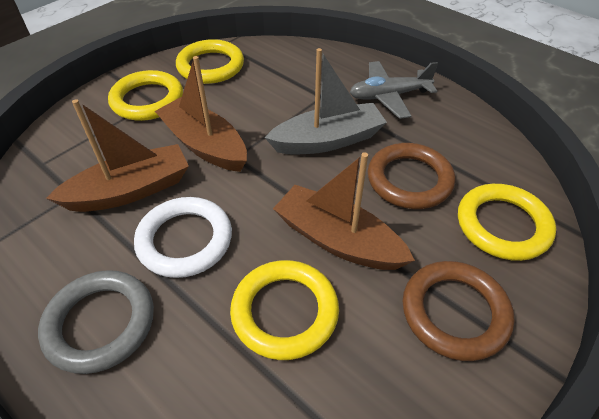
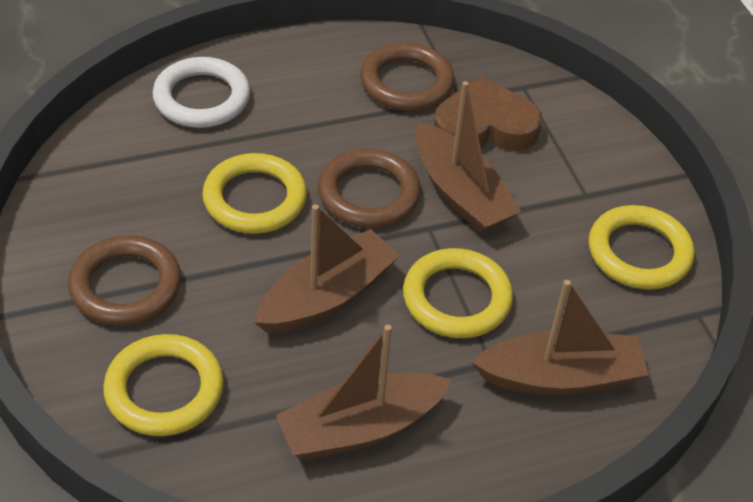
brown boat: [46,99,189,212] [155,56,247,172] [273,152,415,270] = 3 -> [254,204,400,334] [276,324,452,460] [416,81,521,234] [472,280,649,395] = 4
brown heart: none = 0 -> [434,76,542,151] = 1
brown ring: [368,143,455,209] [403,261,515,361] = 2 -> [68,235,181,326] [318,149,421,228] [360,42,455,111] = 3
grey boat: [265,48,387,154] = 1 -> none = 0
grey plane: [350,61,438,119] = 1 -> none = 0
grey ring: [38,270,154,374] = 1 -> none = 0

